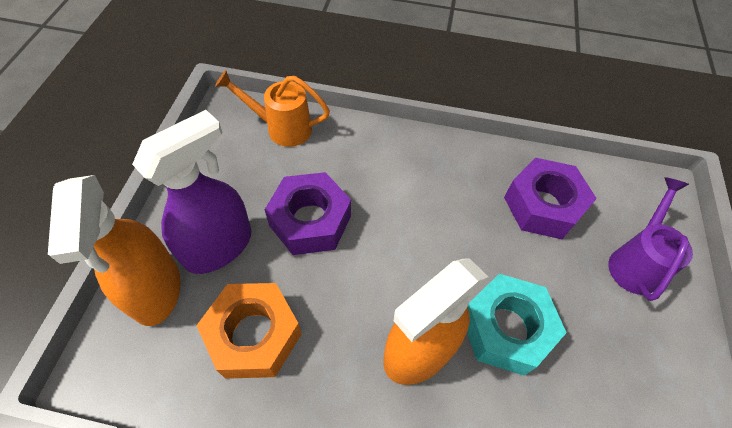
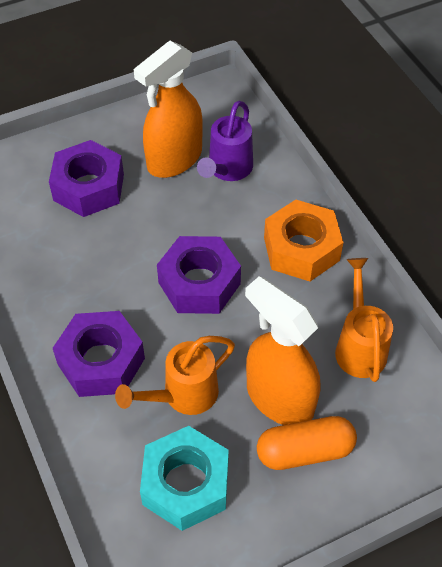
orange capsule: none = 0 -> [257,416,357,470] = 1
orange watering can: [215,70,330,147] = 1 -> [115,336,235,415] [335,258,393,382] = 2
purple nut: [265,172,351,255] [504,158,597,239] = 2 -> [49,140,124,217] [53,311,145,397] [157,236,241,314] = 3
purple spray bottle: [132,110,251,274] = 1 -> none = 0

